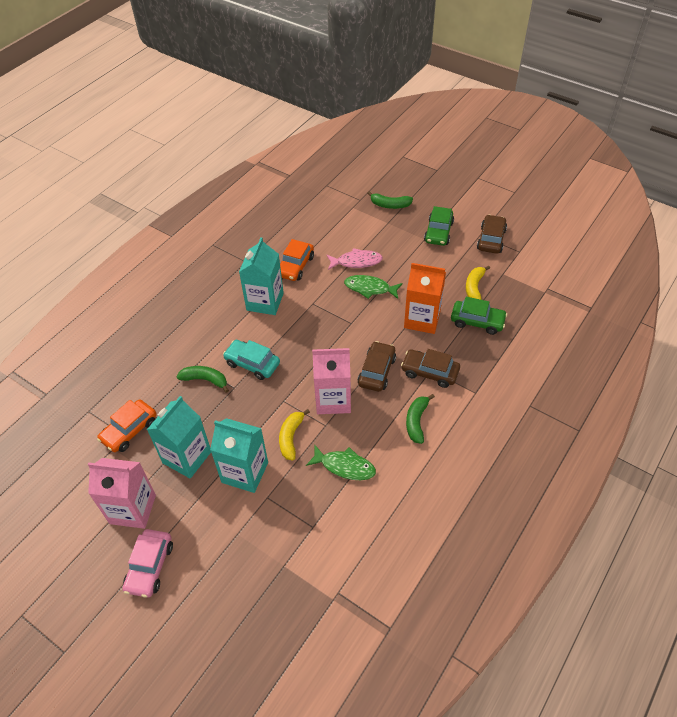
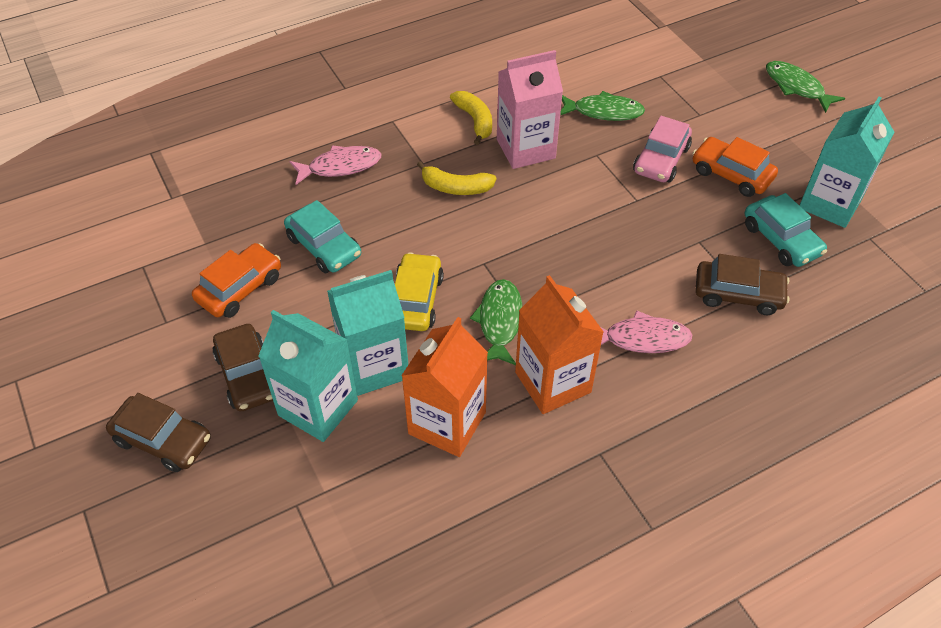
green banana: [177,366,229,393] [367,191,413,209] [406,394,435,444] = 3 -> none = 0
green car: [424,206,454,246] [451,297,507,335] = 2 -> none = 0
green fish: [306,444,376,480] [344,275,403,299] = 2 -> [470,279,522,365] [560,91,645,121] [766,61,845,113] = 3
orange carton: [404,263,446,334] = 1 -> [401,317,488,457] [515,275,604,414] = 2
pink carton: [87,458,156,529] [312,348,351,414] = 2 -> [497,50,563,169] = 1
pink fish: [326,248,383,270] = 1 -> [290,145,381,185] [601,310,692,353] = 2
turquoise car: [223,340,280,380] = 1 -> [284,200,361,273] [745,193,827,267] = 2
yellow car: none = 0 -> [395,252,444,331] = 1

